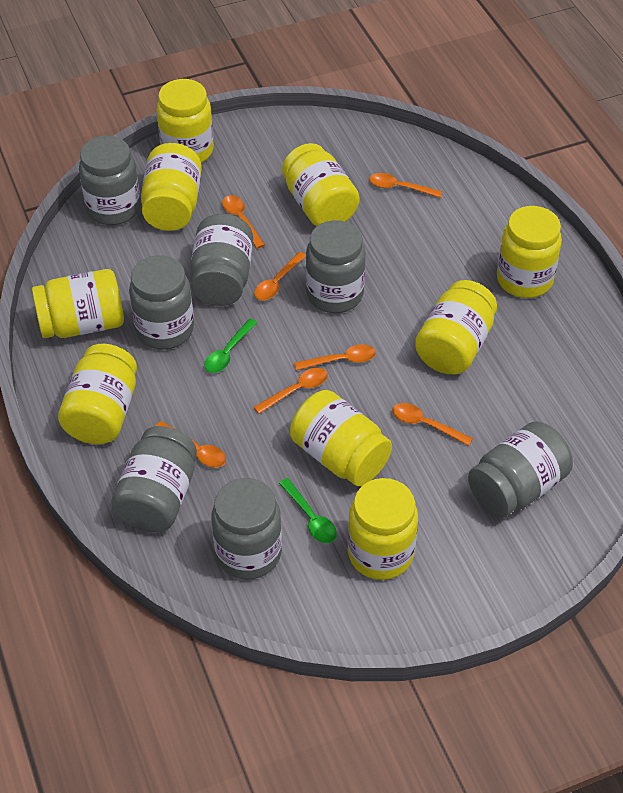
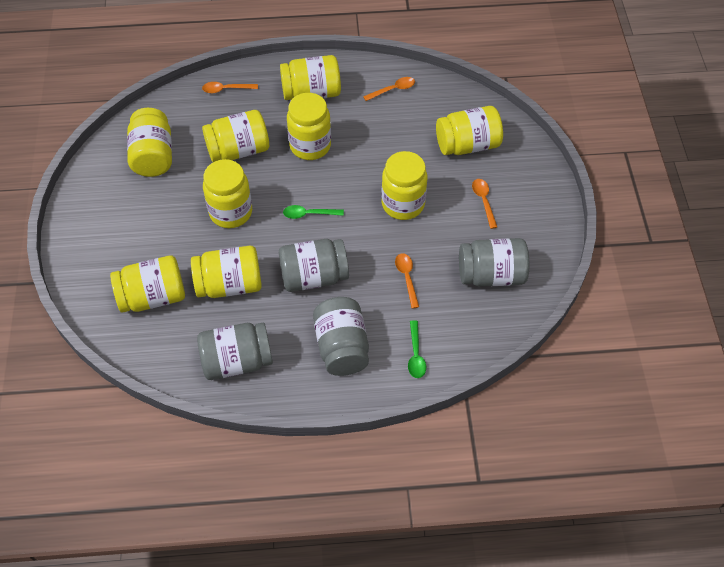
grey jar: [79,136,141,225] [111,426,197,532] [129,255,194,349] [190,214,253,306] [211,478,282,579] [306,220,366,313] [468,421,573,518] = 7 -> [197,323,273,380] [279,239,349,292] [313,297,369,376] [459,238,529,287] = 4
orange spoon: [156,421,226,468] [222,195,265,248] [254,252,306,301] [254,368,328,414] [294,344,376,371] [369,173,443,198] [392,403,473,446] = 7 -> [202,82,258,93] [363,77,415,101] [395,253,419,309] [472,179,497,229] = 4

